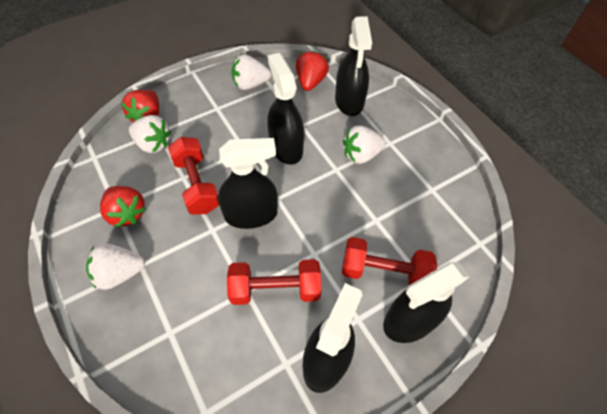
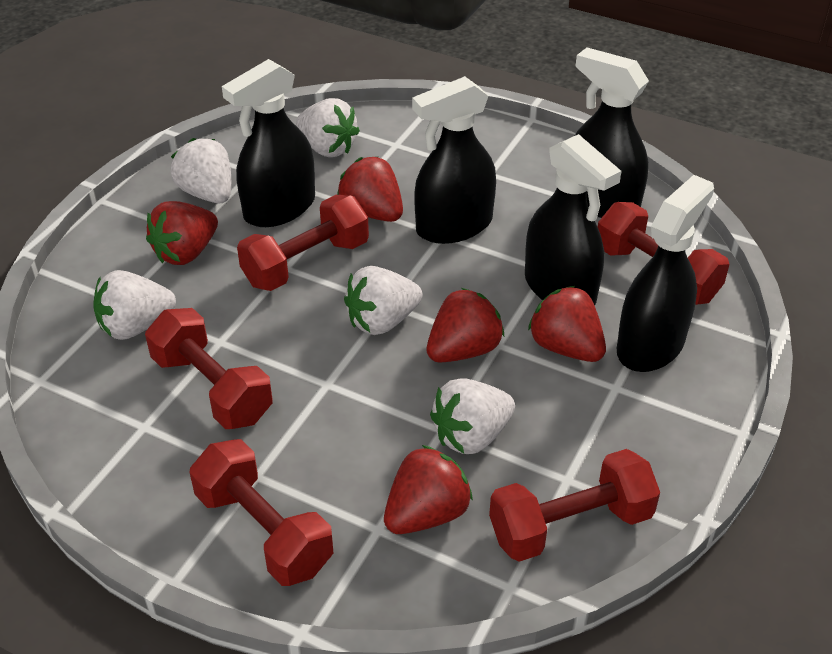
red dumbbell: [168,137,219,214] [227,259,322,305] [342,237,437,285] = 3 -> [145,308,273,429] [190,439,334,586] [237,195,369,291] [489,449,660,562] [598,202,730,305] = 5
red strawberry: [100,186,146,227] [121,90,159,122] [296,51,329,91] = 3 -> [146,201,218,265] [337,156,403,222] [384,445,473,534] [427,288,504,363] [528,286,606,362] = 5
white strawberry: [86,243,145,290] [129,115,171,153] [232,54,271,90] [343,126,386,164] = 4 -> [93,270,176,340] [171,138,231,203] [296,98,360,157] [344,266,422,335] [430,378,515,454] = 5

